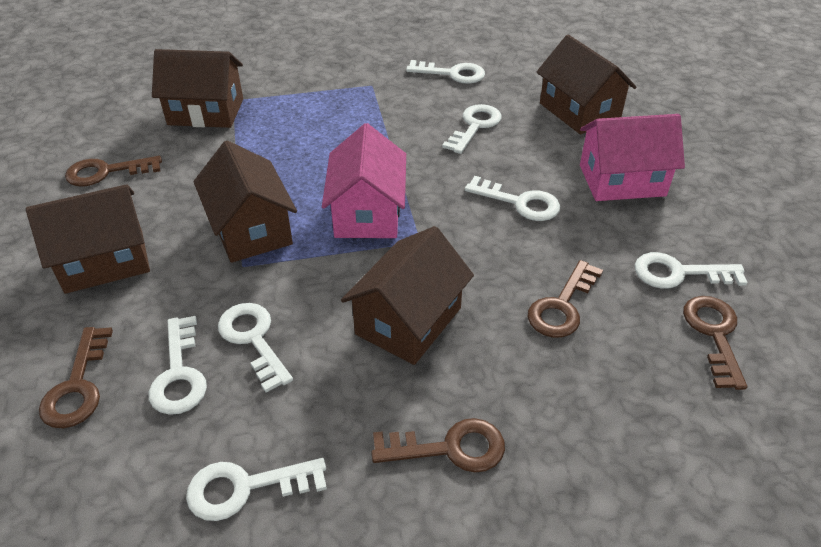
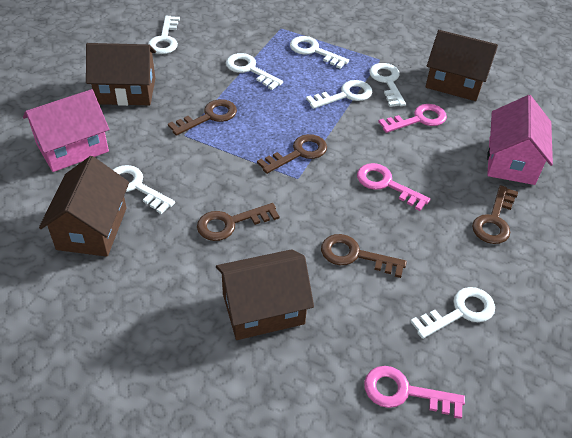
brown house: [26,184,150,294] [152,49,243,128] [193,140,297,263] [341,226,474,365] [537,35,637,135] = 5 -> [39,156,129,257] [86,43,156,106] [216,249,314,340] [426,30,498,101] = 4
pink key: none = 0 -> [357,163,430,211] [364,366,465,419] [378,104,447,133] = 3

